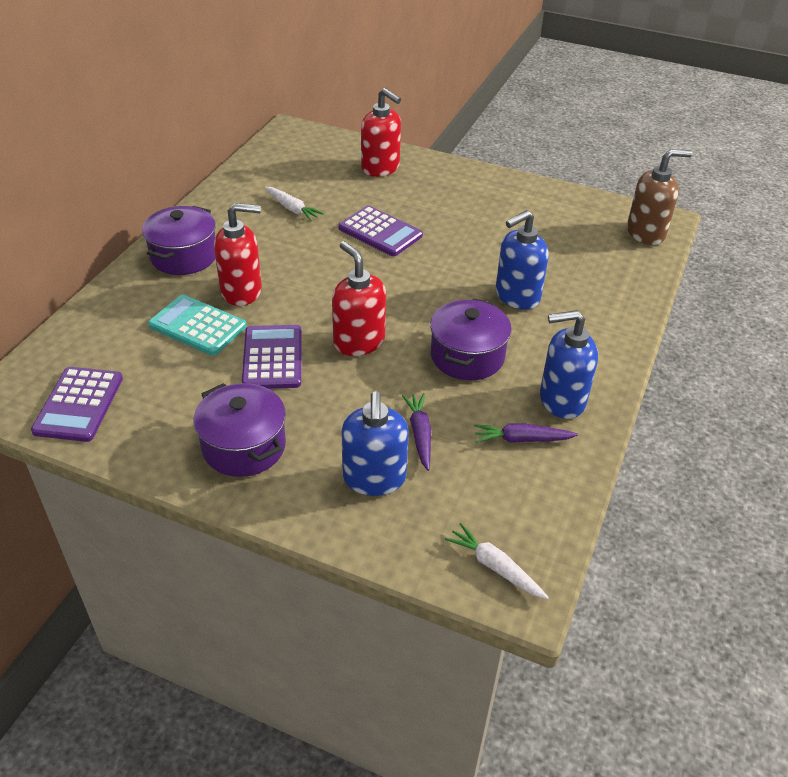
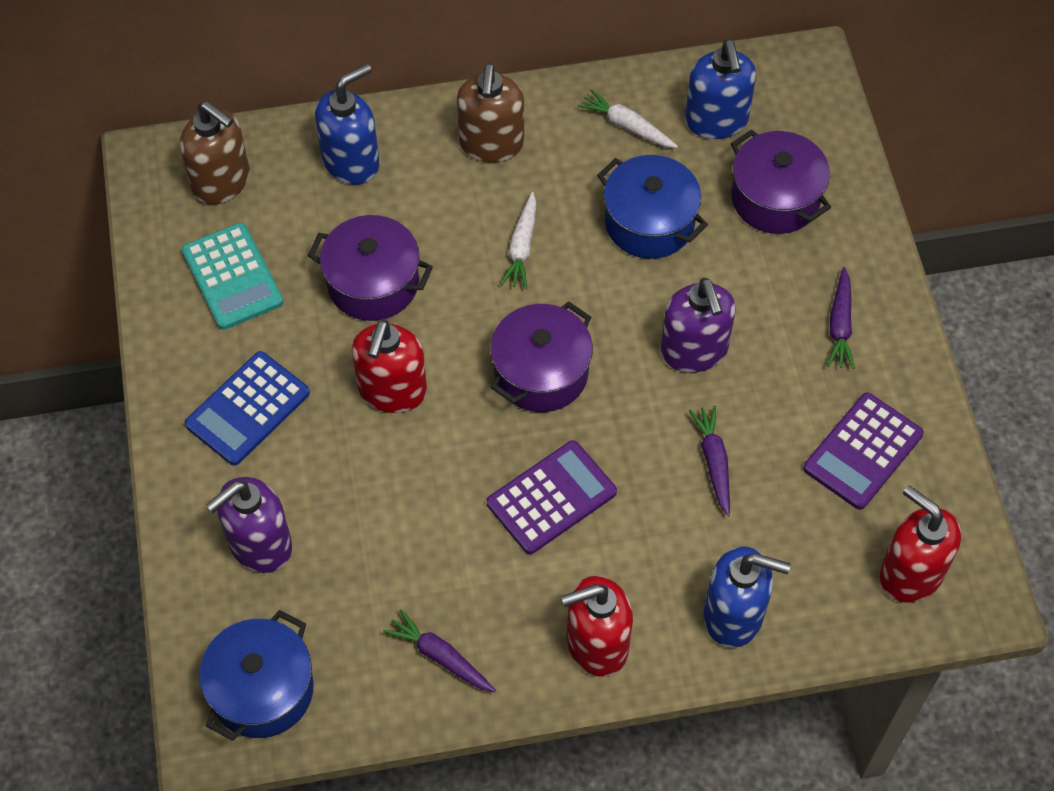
blue calculator: none = 0 -> [185,351,310,466] = 1
blue pot: none = 0 -> [199,610,314,741] [597,155,708,259] = 2
brown soap dispenser: [627,149,692,245] = 1 -> [180,101,250,205] [457,64,524,162] = 2
purple calculator: [31,367,123,442] [242,325,302,389] [339,206,423,256] = 3 -> [487,440,617,554] [803,392,924,510] = 2
purple carrot: [402,393,431,471] [474,424,578,443] = 2 -> [383,609,496,692] [689,405,730,516] [827,267,855,369] = 3
purple soap dispenser: none = 0 -> [206,477,292,573] [660,278,736,373] = 2

